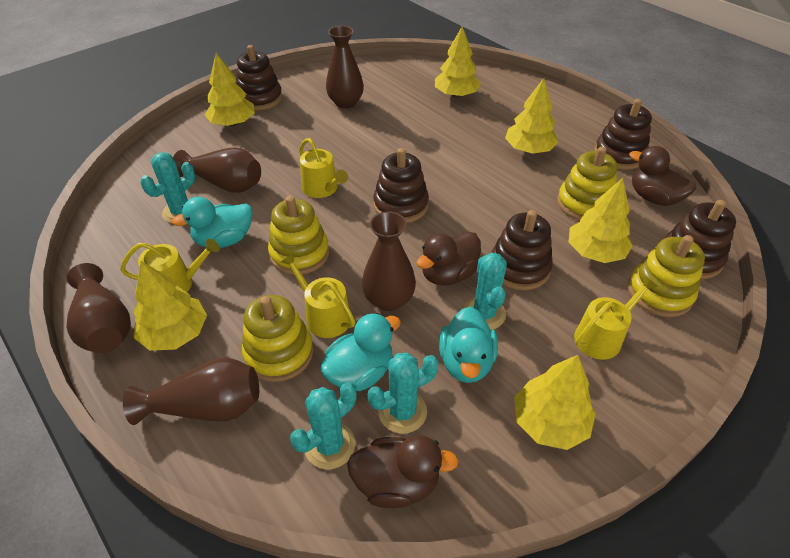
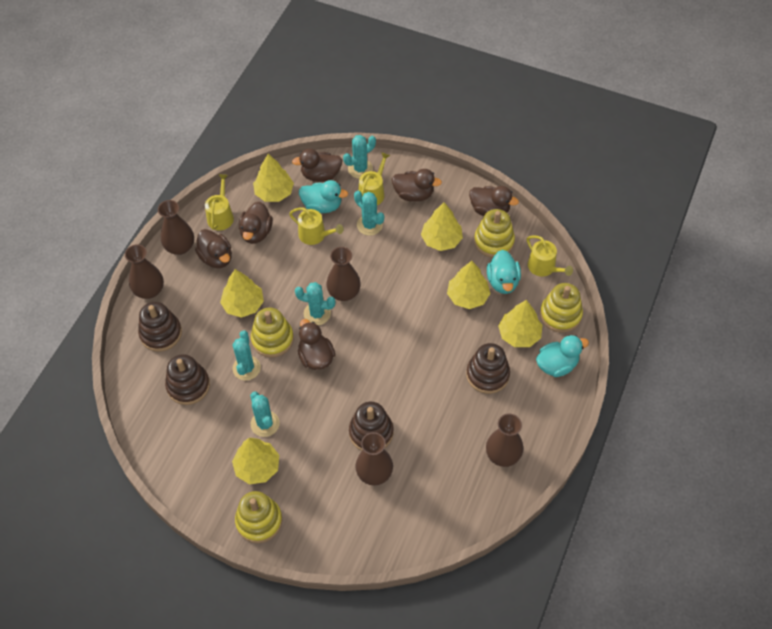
brown duck: [347,435,459,508] [416,232,481,286] [629,146,696,206] = 3 -> [195,229,232,268] [239,202,273,244] [292,149,342,182] [298,319,335,370] [392,169,442,202] [469,186,519,216] = 6
brown stacking toy: [236,45,283,110] [373,148,429,223] [491,210,553,290] [594,99,652,170] [665,200,736,279] = 5 -> [138,302,182,352] [165,354,210,405] [349,402,394,451] [466,343,510,394] = 4
turquoise cactus: [141,152,195,223] [290,383,357,469] [368,353,439,434] [464,253,507,330] = 4 -> [232,330,261,381] [250,392,280,437] [295,282,335,325] [343,135,376,179] [354,191,384,236] = 5

